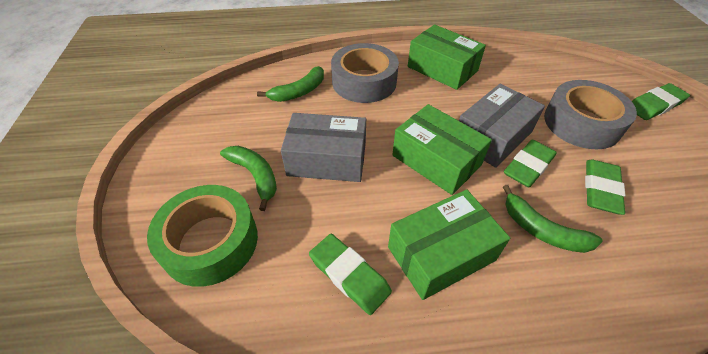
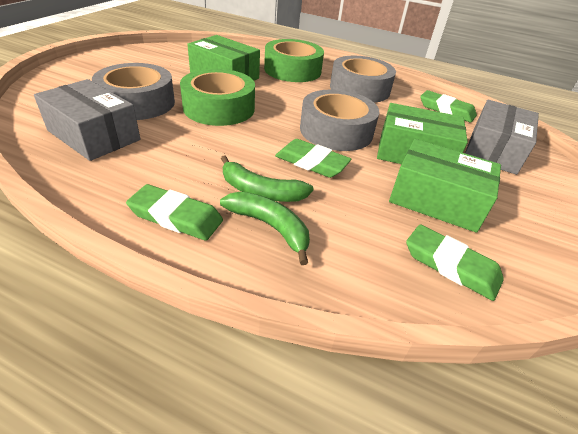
green banana: [220,146,277,211] [257,66,324,102] [503,185,603,253] = 3 -> [220,192,310,265] [221,155,314,202] = 2
green tape: [147,185,258,287] = 1 -> [180,69,255,126] [264,39,324,82] = 2
grey tape: [331,43,399,103] [544,80,637,149] = 2 -> [92,63,175,120] [300,89,380,151] [330,56,396,103] = 3

